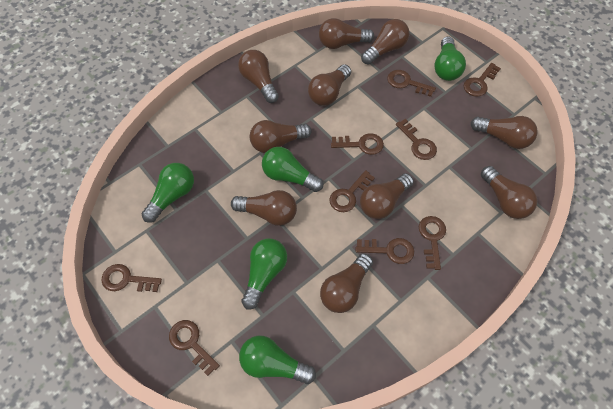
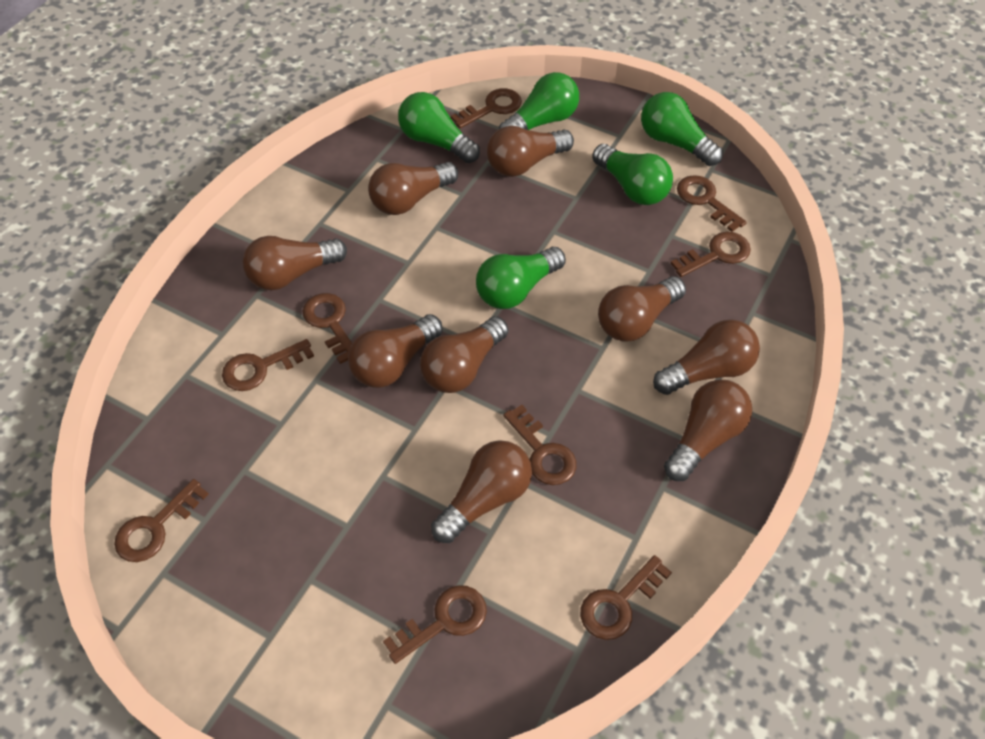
brown light bulb: [231,190,297,226] [238,50,279,103] [250,120,311,153] [308,64,351,106] [319,18,374,49] [320,253,373,313] [360,173,414,219] [361,19,410,65] [470,116,538,149] [481,166,538,219] = 10 -> [243,236,347,290] [348,314,443,388] [368,162,458,215] [420,316,508,393] [431,440,532,543] [487,126,574,177] [598,276,686,342] [653,319,760,395] [664,380,752,481] = 9

